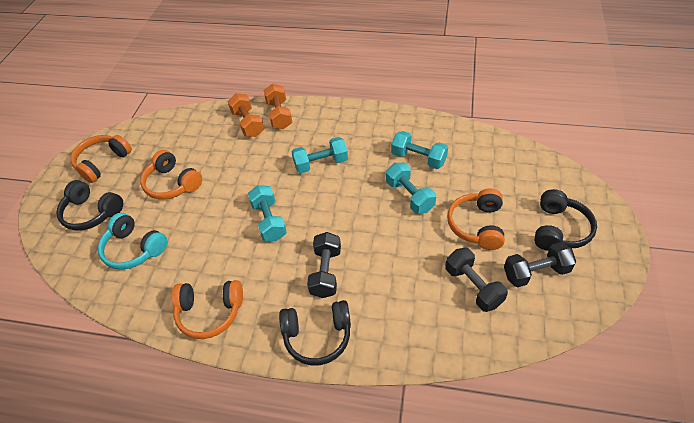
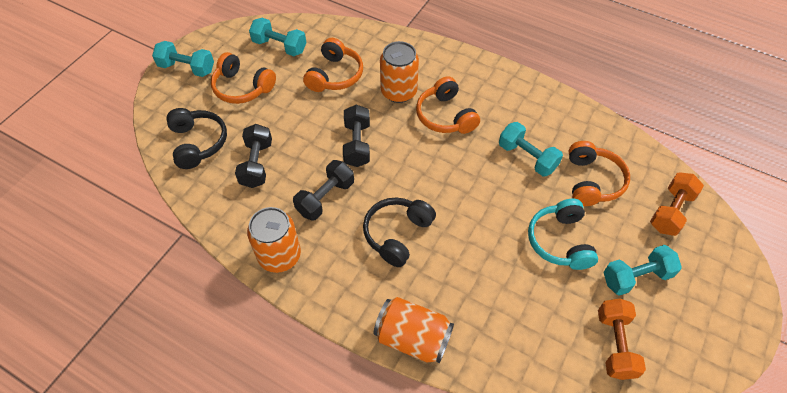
black headphones: [56,180,123,230] [279,300,351,366] [534,189,597,251] = 3 -> [166,108,227,169] [363,197,436,267] = 2
orange can: none = 0 -> [247,207,301,273] [373,297,454,363] [380,41,419,103] = 3

